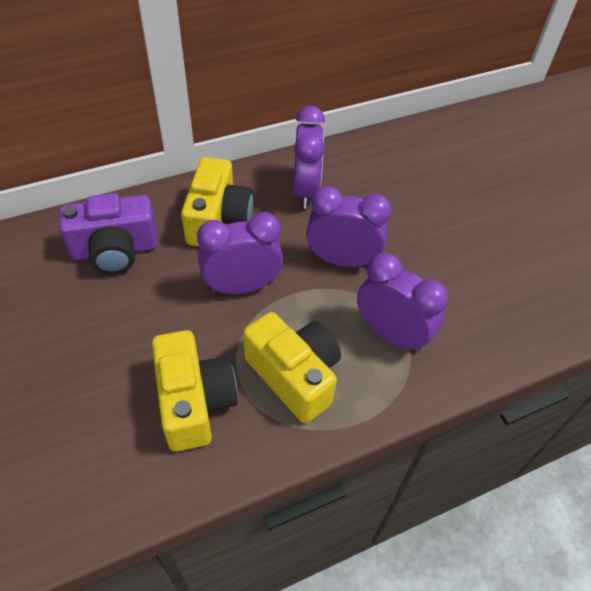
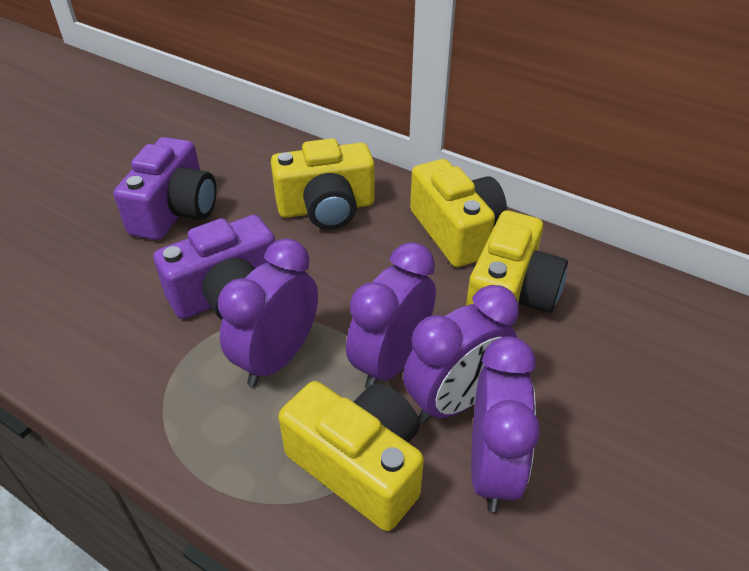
purple camera: [59,193,158,274] = 1 -> [114,137,217,240] [153,215,275,320] = 2
yellow camera: [152,330,238,452] [181,157,253,246] [243,312,341,423] = 3 -> [271,138,375,230] [278,381,424,531] [410,159,507,267] [466,211,568,313] = 4

